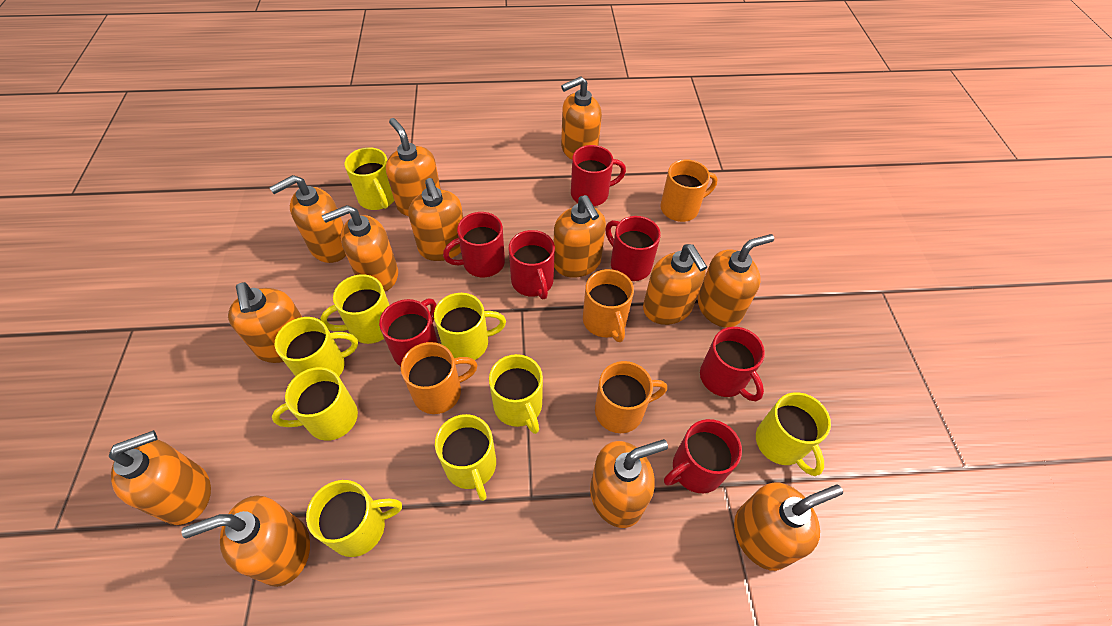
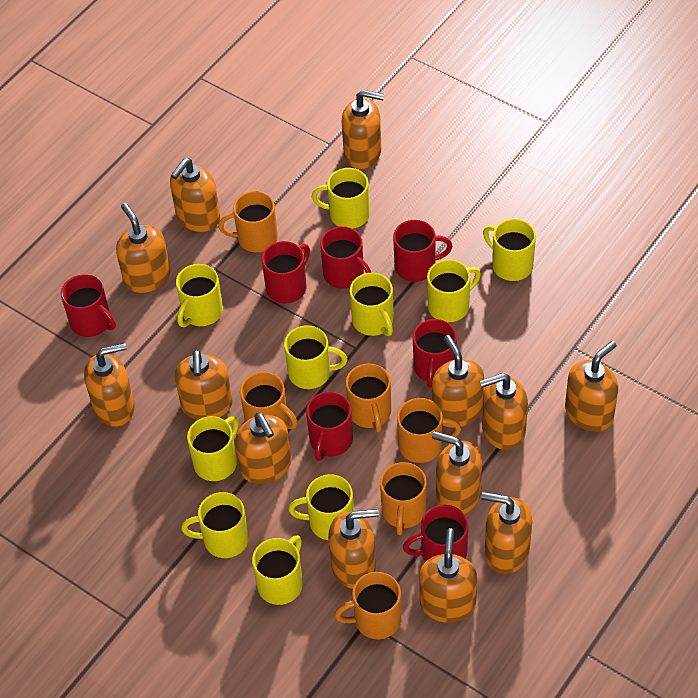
orange mug: [401,342,477,414] [583,269,634,342] [595,361,667,433] [660,160,718,222] = 4 -> [218,191,278,252] [240,372,298,429] [334,572,402,639] [346,364,391,432] [380,462,427,535] [397,398,461,463] = 6
yellow mug: [272,367,358,441] [275,317,358,377] [306,480,402,557] [320,274,389,344] [345,147,394,210] [434,293,506,360] [435,414,496,501] [489,354,543,434] [756,392,831,476] = 9 -> [176,264,223,327] [181,492,249,558] [187,416,239,481] [252,535,303,605] [284,325,348,389] [288,474,354,540] [312,168,370,229] [350,273,393,336] [427,259,481,322] [483,219,536,281] = 10

